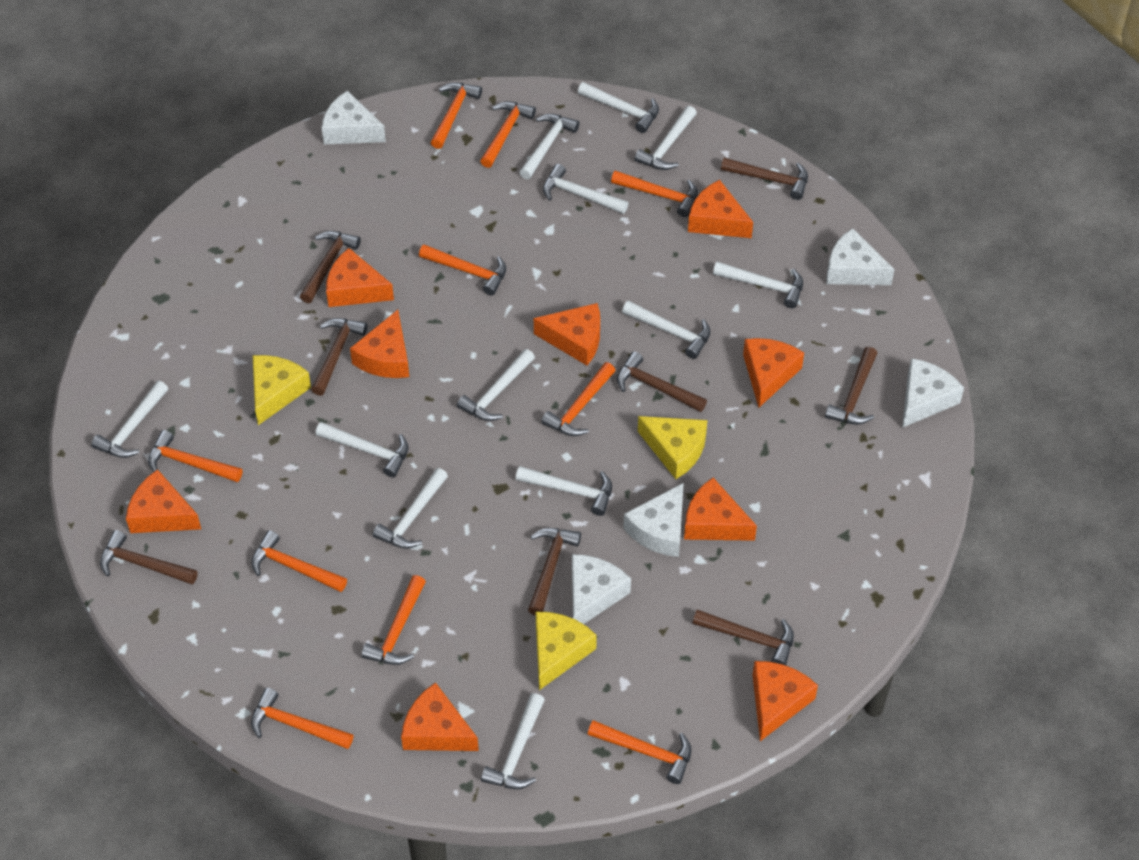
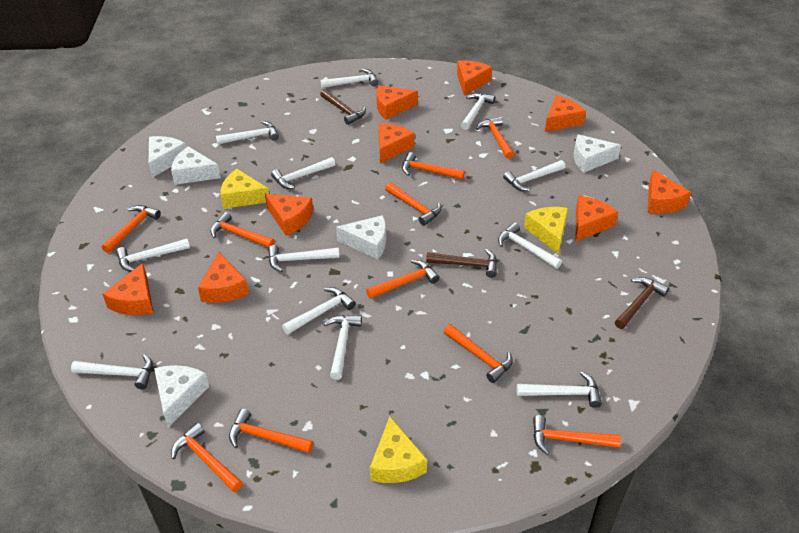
brown hammer: [100,530,198,584] [300,231,361,303] [311,318,367,396] [528,528,581,615] [617,351,707,412] [693,610,794,665] [721,158,808,200] [825,347,877,425] = 8 -> [320,89,366,125] [426,249,497,278] [615,277,669,329] = 3

